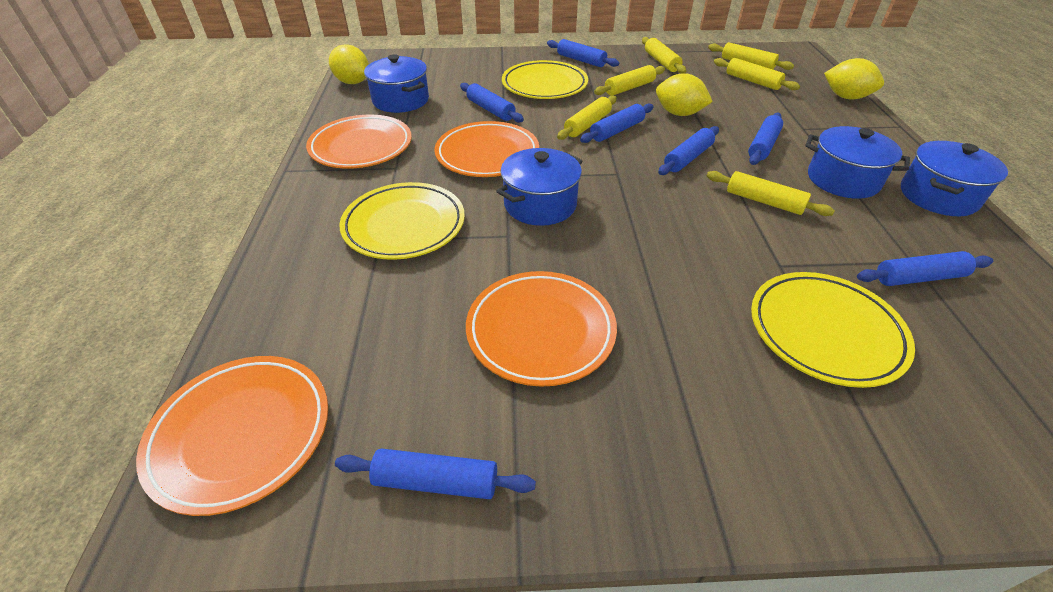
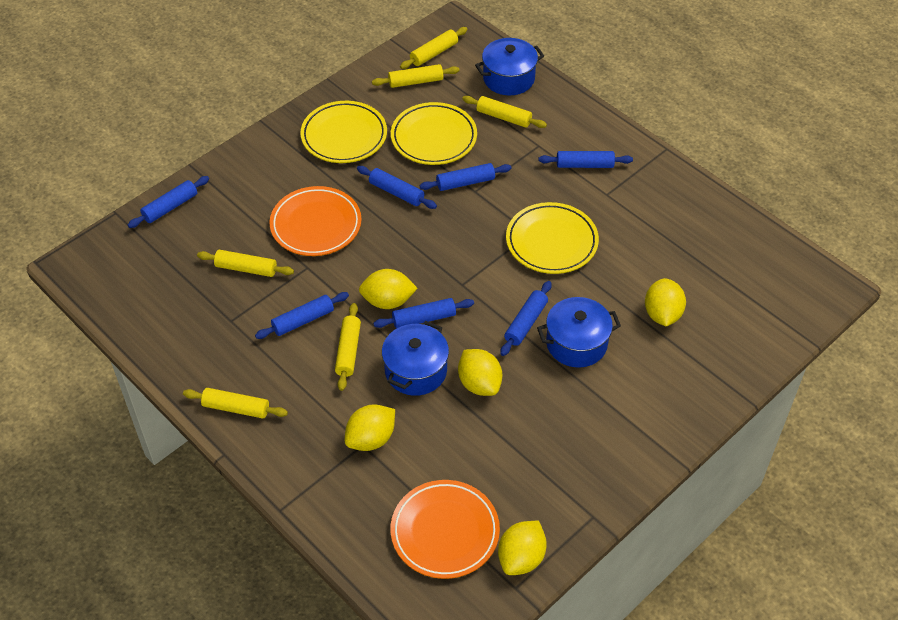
blue pot: [364,54,429,113] [496,148,583,226] [806,126,910,199] [901,141,1008,216] = 4 -> [382,321,449,396] [475,38,544,95] [537,297,621,368] = 3
orange plate: [136,356,328,516] [306,115,412,169] [434,121,539,177] [466,271,617,387] = 4 -> [270,186,362,256] [390,480,500,579] = 2
yellow lemon: [329,44,369,84] [656,73,713,116] [824,58,884,99] = 3 -> [345,404,395,451] [359,269,418,309] [458,349,502,396] [498,521,547,575] [645,278,686,326] = 5

